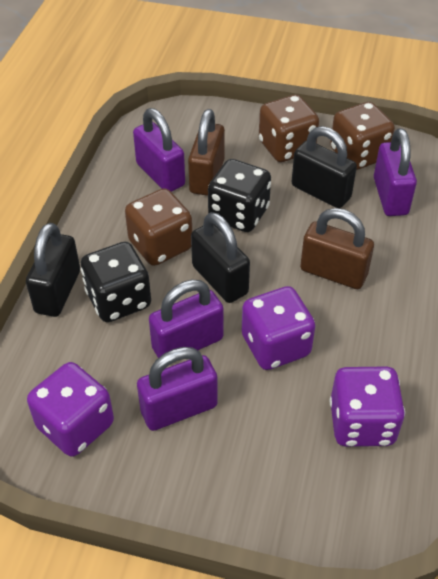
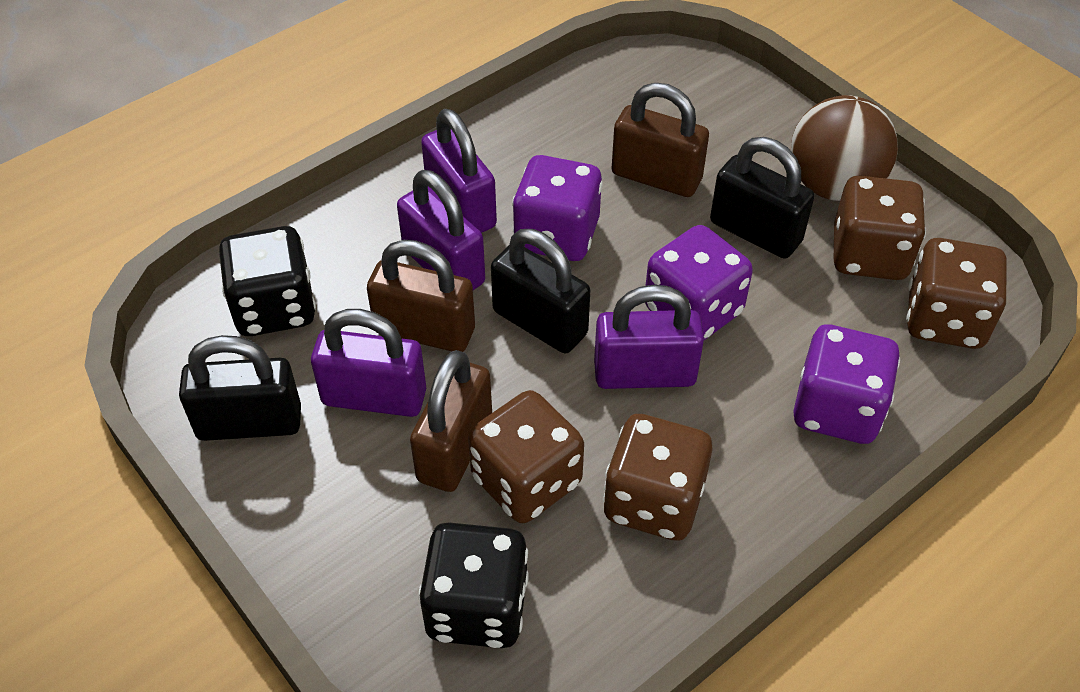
brown ball: none = 0 -> [791,95,898,201] = 1
brown dice: [125,188,192,266] [259,95,319,162] [330,102,395,170] = 3 -> [468,390,584,523] [603,414,712,541] [834,176,926,280] [906,238,1007,349] = 4
brown padlock: [188,109,225,196] [300,208,374,289] = 2 -> [367,240,475,352] [410,350,492,492] [611,83,709,197] = 3

